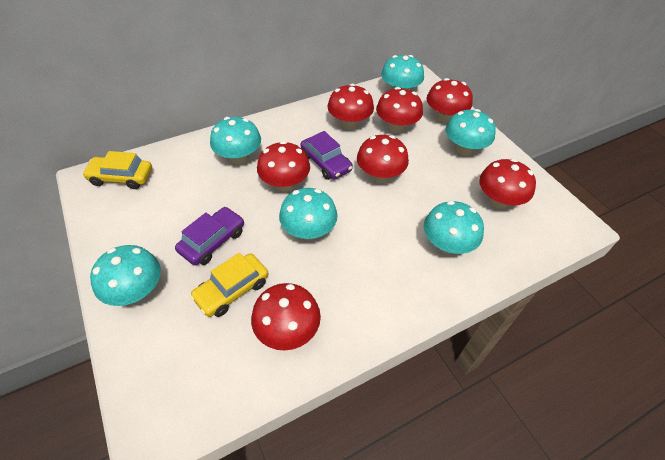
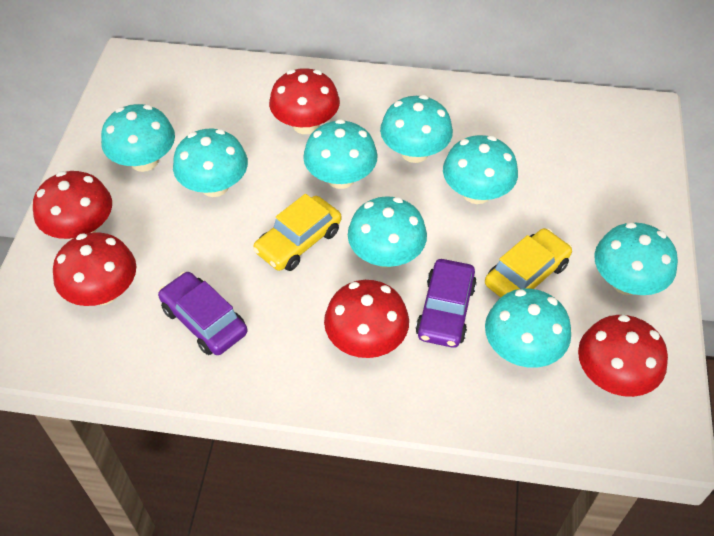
red mushroom: [251,283,321,351] [257,141,310,191] [327,84,374,129] [357,135,409,183] [376,87,423,133] [426,78,473,123] [479,159,536,209] = 7 -> [33,171,112,239] [53,232,136,306] [269,68,340,134] [324,280,409,358] [578,315,668,397] = 5
turquoise mushroom: [90,245,161,306] [210,117,261,164] [279,188,337,240] [381,55,424,90] [424,201,484,254] [446,109,496,155] = 6 -> [101,104,175,172] [173,128,248,197] [303,119,378,189] [348,196,427,268] [380,95,453,163] [443,135,518,204] [485,289,571,368] [594,222,678,295] = 8

